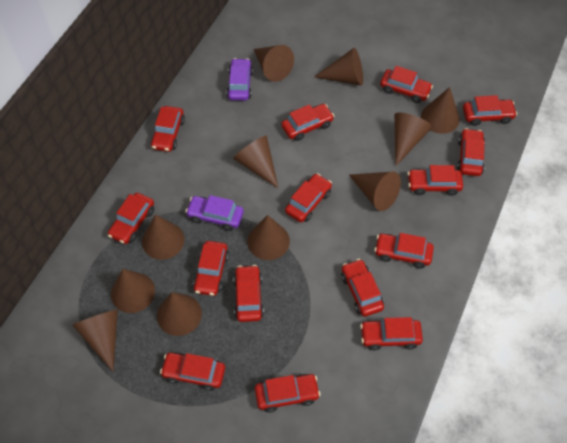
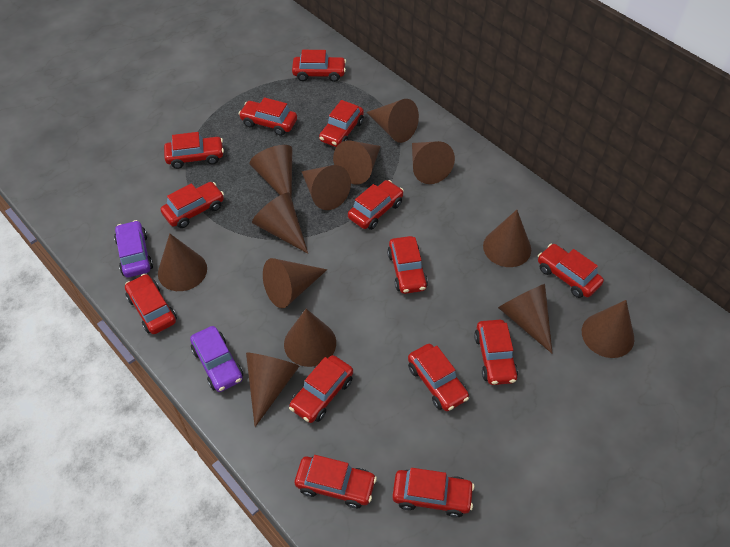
brown cone: [73,309,118,371] [111,269,155,313] [142,214,185,260] [157,292,202,336] [233,136,279,189] [247,215,290,260] [254,45,294,82] [314,48,363,85] [349,171,401,211] [394,112,432,166] [421,87,460,134] = 11 -> [158,234,207,291] [246,352,299,427] [250,145,292,199] [252,193,308,254] [263,258,327,308] [284,309,336,367] [301,165,351,210] [333,140,381,184] [367,99,419,143] [412,141,455,184] [483,210,531,267] [498,284,553,354] [582,300,634,358] = 13
red car: [108,193,154,244] [151,106,185,152] [160,352,225,391] [193,241,229,296] [233,265,264,322] [255,374,320,413] [281,104,334,141] [285,173,332,222] [341,259,384,317] [360,317,423,350] [374,233,434,269] [380,66,433,103] [408,165,463,196] [457,128,485,176] [463,95,517,126] = 15 -> [125,274,177,334] [160,182,224,228] [164,132,224,169] [239,97,297,136] [289,355,353,423] [292,50,346,82] [295,455,377,508] [319,100,364,147] [348,180,404,230] [387,236,428,294] [392,468,475,518] [408,344,469,411] [474,320,518,385] [538,244,604,298] = 14

